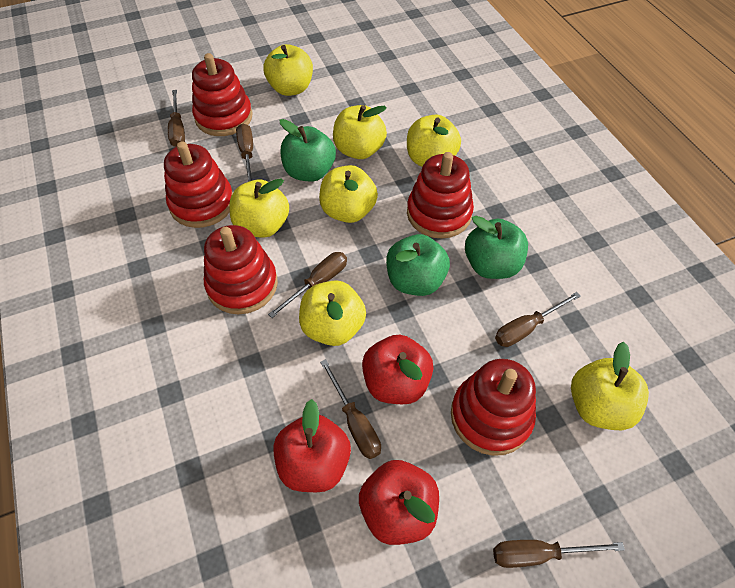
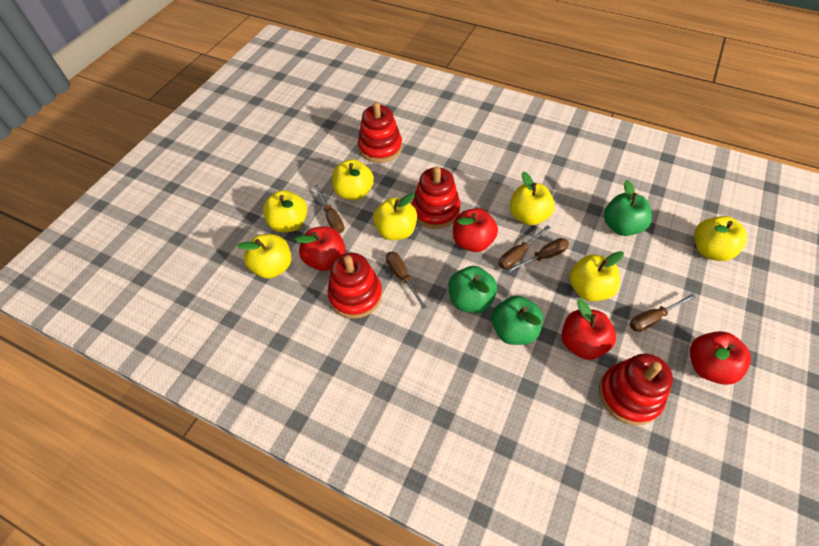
brown screwdriver: [168,90,185,147] [236,123,253,182] [268,252,347,318] [320,359,381,459] [493,540,625,568] [495,292,581,347] = 6 -> [314,185,344,233] [386,252,427,310] [498,225,551,269] [506,238,569,273] [630,293,696,332] = 5
red apple: [273,399,351,492] [359,460,439,545] [362,335,434,404] = 3 -> [295,226,346,271] [453,208,498,252] [562,299,616,360] [690,331,751,385] = 4
red stacking toy: [164,141,233,228] [192,53,253,136] [204,225,278,314] [407,152,474,239] [451,359,536,456] = 5 -> [327,253,382,319] [358,102,402,163] [412,166,461,229] [599,354,673,425] = 4

